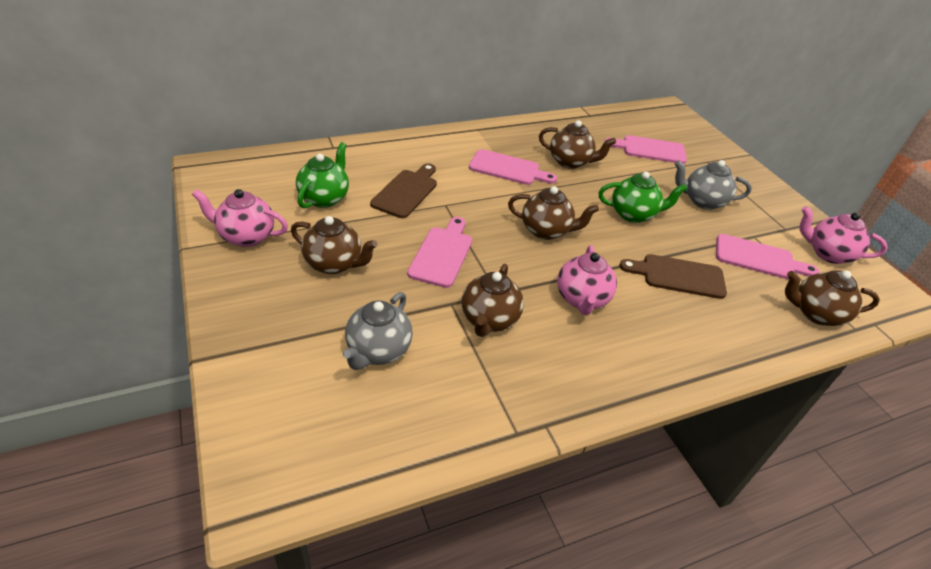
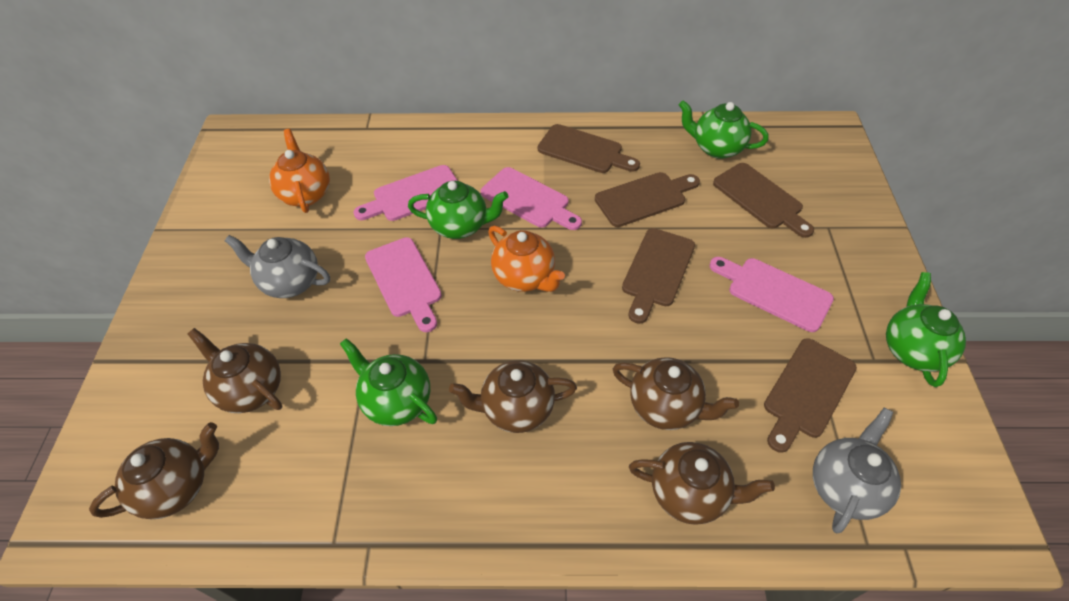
brown cutting board: [370,164,437,218] [619,254,727,299] = 2 -> [538,124,640,173] [595,172,700,227] [622,228,695,324] [713,163,814,238] [764,338,857,453] = 5
green teapot: [296,142,349,209] [599,172,687,223] = 2 -> [340,338,437,426] [408,181,508,239] [679,100,768,159] [886,272,966,387] = 4
orange teapot: none = 0 -> [269,129,330,213] [488,226,565,292] = 2
pink teapot: [192,189,288,247] [557,245,617,315] [800,206,888,264] = 3 -> none = 0

